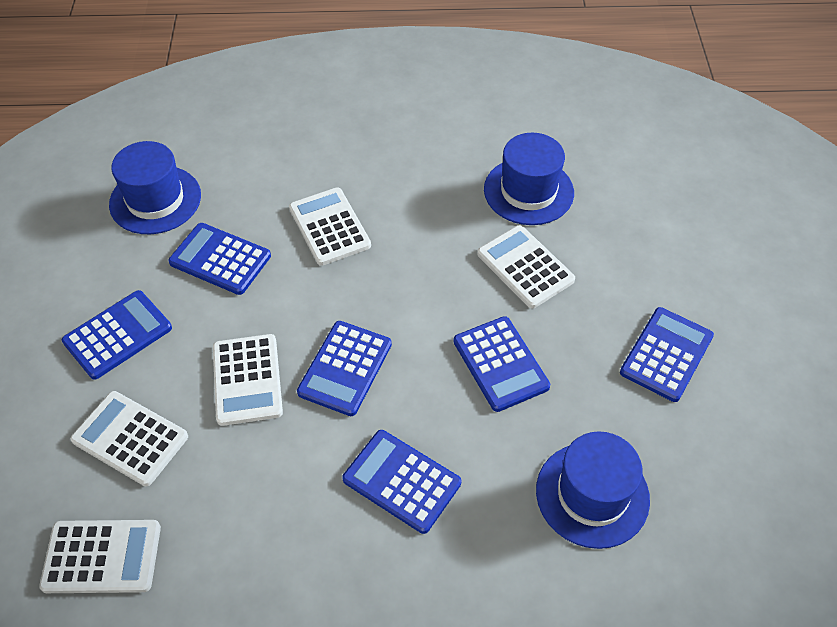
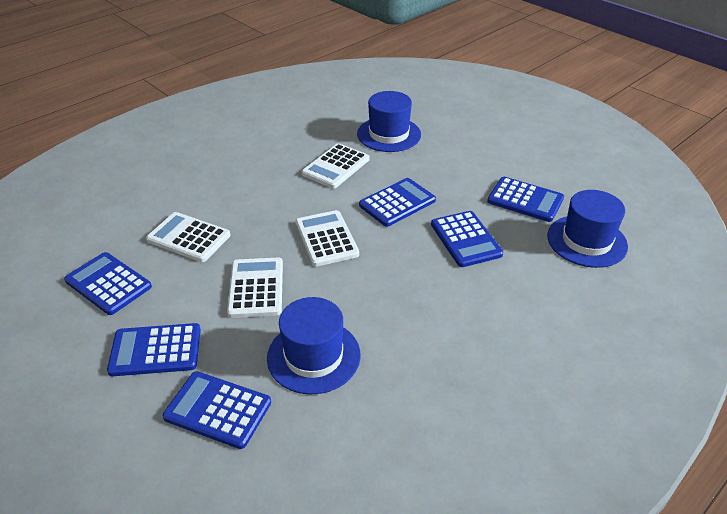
white calculator: [39,520,161,593] [71,391,188,486] [213,334,283,426] [289,187,371,266] [477,225,575,309] = 5 -> [146,212,230,262] [227,258,283,318] [295,210,359,267] [302,143,369,189] = 4

